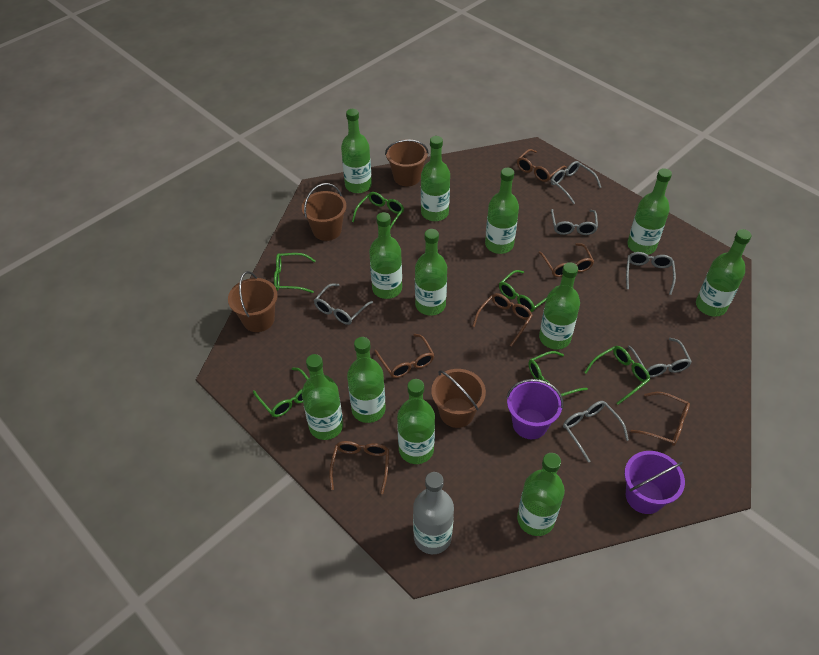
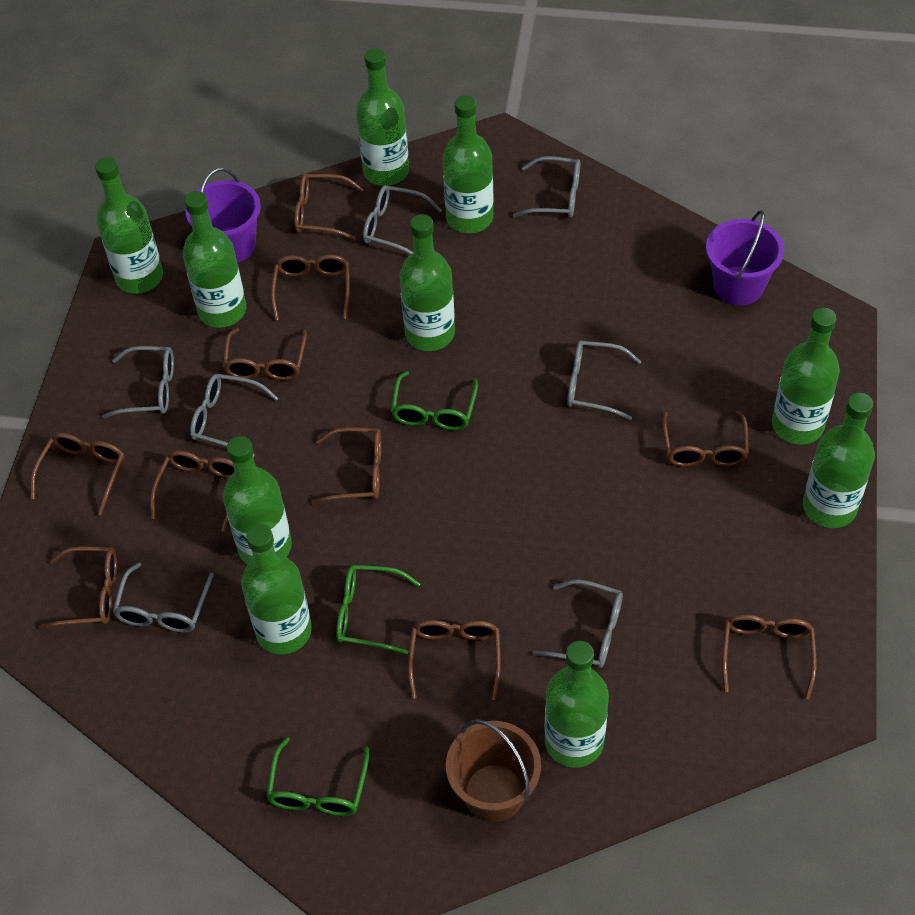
brown bucket: [228,271,278,332] [302,183,346,241] [385,139,429,186] [431,369,486,428] = 4 -> [446,719,541,822] = 1
brown glasses: [329,441,389,494] [374,334,435,378] [472,293,533,347] [517,149,567,182] [538,243,594,277] [630,392,690,446] = 6 -> [31,433,124,515] [39,547,117,630] [150,450,234,532] [223,328,307,380] [271,255,350,320] [294,173,364,240] [311,427,381,504] [408,620,501,700] [662,411,749,467] [722,614,817,700] = 10
green bottle: [302,354,343,440] [341,109,372,193] [347,337,386,423] [369,212,402,299] [397,379,435,464] [415,229,447,316] [421,136,450,221] [485,168,519,254] [517,453,565,536] [539,262,580,349] [627,168,672,255] [696,229,752,317] = 12 -> [95,157,163,294] [183,191,246,328] [223,436,292,565] [241,524,312,655] [356,48,409,186] [400,214,455,351] [443,95,493,233] [545,641,609,768] [772,308,840,445] [803,393,875,528] = 10
green glasses: [253,368,309,417] [274,253,316,293] [352,192,404,229] [499,270,546,312] [529,351,588,396] [584,346,650,405] = 6 -> [266,737,369,816] [336,565,421,654] [391,371,478,430] = 3
grey bottle: [413,472,454,554] = 1 -> none = 0
grey glasses: [314,283,373,325] [551,161,601,204] [551,209,598,235] [563,401,629,463] [626,252,676,295] [628,338,692,377] = 6 -> [102,346,174,419] [113,563,214,633] [190,374,279,457] [363,185,442,254] [513,156,580,218] [532,580,623,668] [567,341,641,420] = 7

